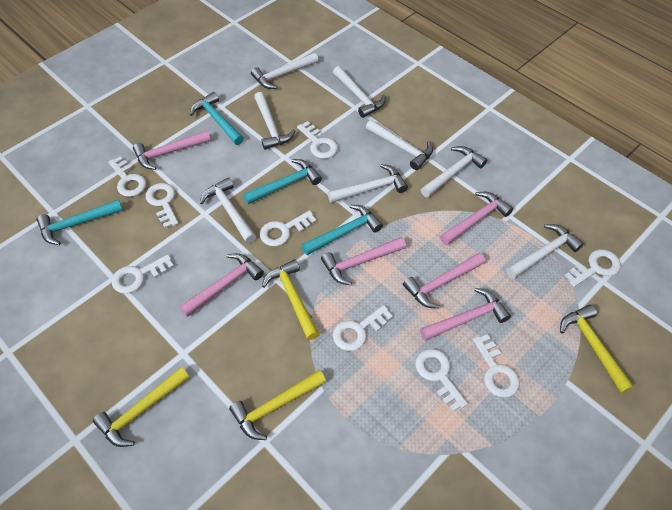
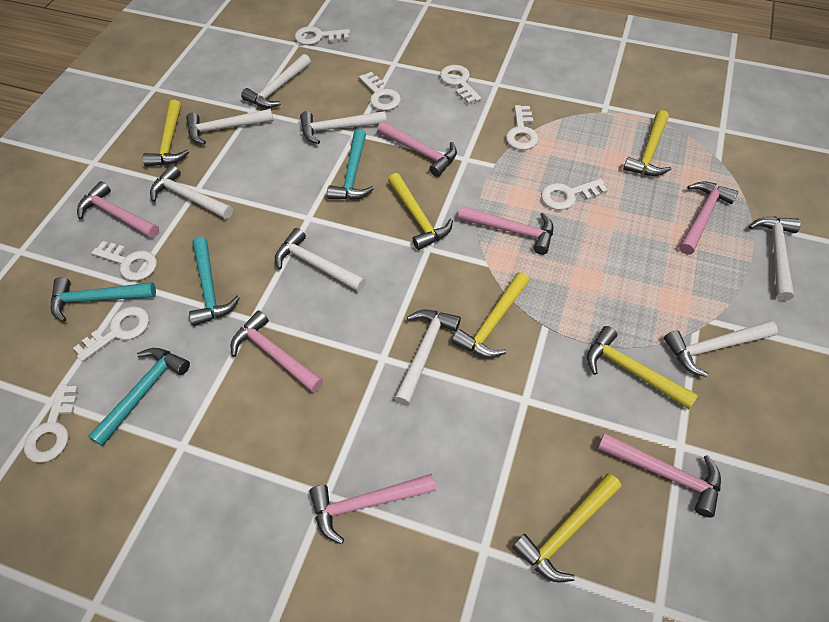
pink hammer: [133,131,211,170] [179,253,264,317] [321,237,406,285] [403,252,485,309] [420,288,511,341] [440,192,513,245] = 6 -> [77,181,159,238] [231,310,323,393] [310,473,436,544] [377,121,457,177] [458,206,553,255] [597,433,721,518] [679,181,738,255] = 7
white key: [108,156,146,197] [112,255,174,294] [146,183,179,228] [260,210,317,246] [297,121,338,159] [333,305,393,351] [415,349,468,412] [473,334,520,398] [564,249,621,287] = 9 -> [24,384,79,463] [74,306,149,362] [92,241,157,281] [295,26,350,45] [359,72,401,111] [440,65,481,104] [506,105,539,150] [541,179,608,210] = 8
yellow hammer: [93,367,190,447] [229,370,326,440] [262,259,320,340] [560,305,634,393] = 4 -> [143,100,189,167] [388,173,453,250] [452,272,529,358] [512,473,621,583] [587,326,698,409] [623,110,671,176] = 6

